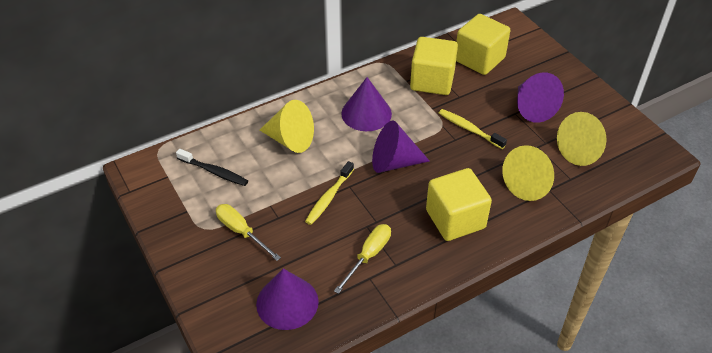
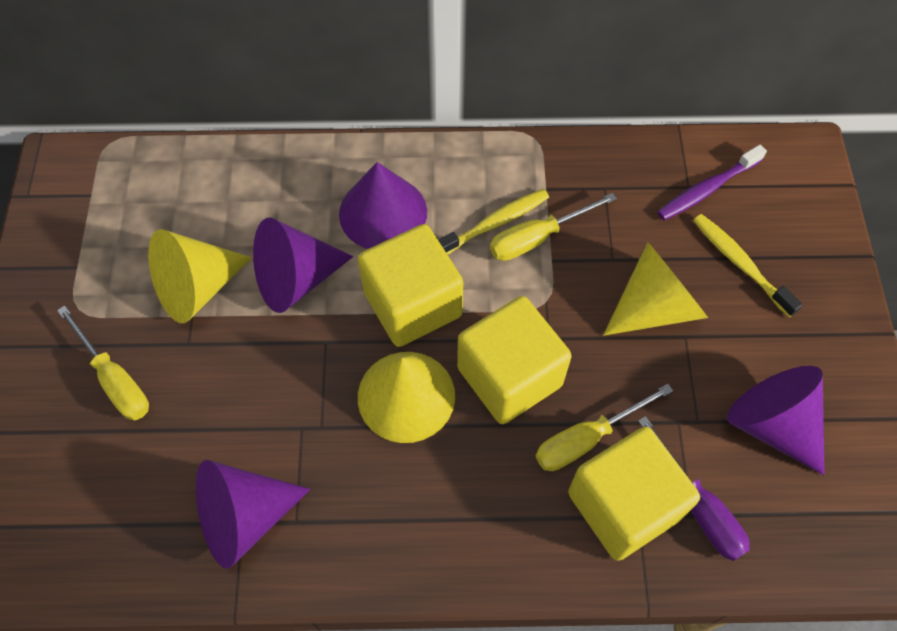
black toothbrush: [176,149,248,186] = 1 -> none = 0
purple screwdriver: none = 0 -> [638,416,750,561] = 1
purple toothbrush: none = 0 -> [657,145,767,220] = 1
yellow screwdriver: [216,204,281,261] [334,224,391,294] = 2 -> [57,306,149,421] [490,193,617,261] [536,384,673,471] = 3

